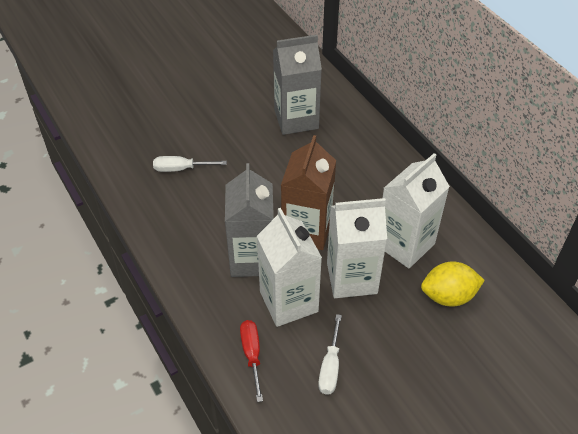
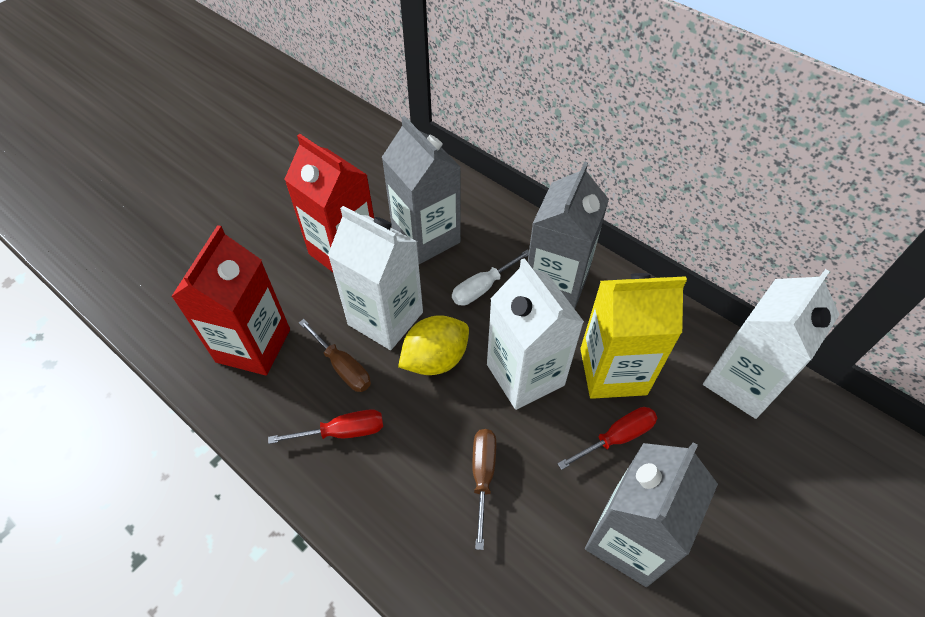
brown carton: [281,135,336,250] = 1 -> none = 0
brown screwdriver: none = 0 -> [299,319,371,392] [472,429,496,550] = 2
grey carton: [225,163,274,277] [273,35,322,135] = 2 -> [382,116,461,264] [528,161,609,309] [585,443,718,587] = 3
red carton: none = 0 -> [171,225,290,376] [284,134,374,272] = 2
red screwdriver: [240,320,263,402] = 1 -> [268,409,383,444] [557,407,657,470] = 2
white screwdriver: [153,156,227,172] [318,314,342,395] = 2 -> [452,249,529,306] = 1
yellow carton: none = 0 -> [580,273,687,399] = 1

